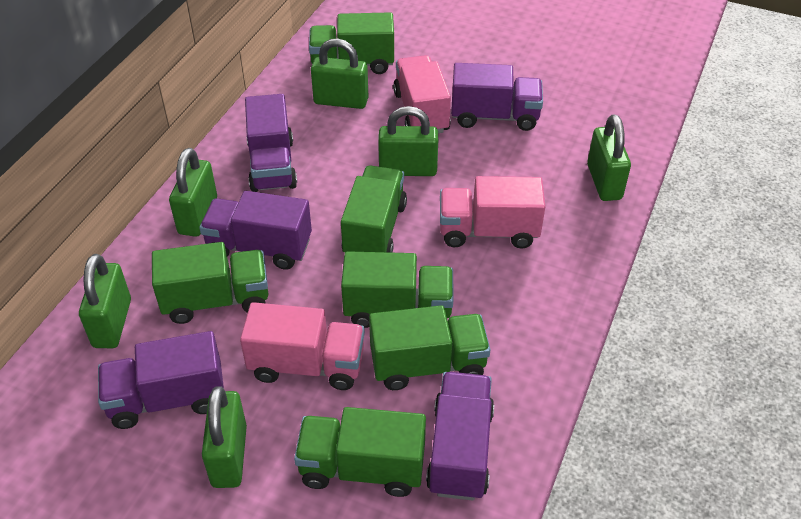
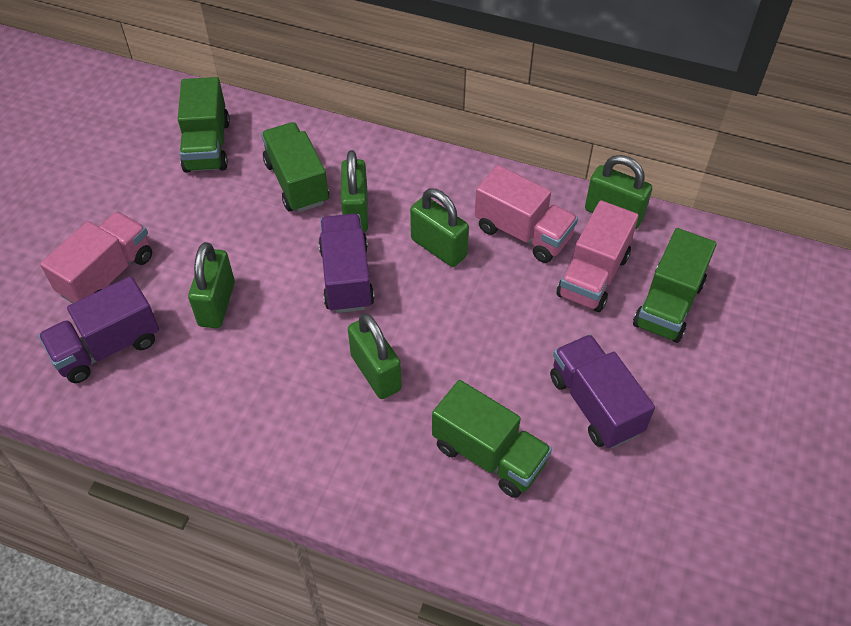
green padlock: [79,254,131,348] [169,148,217,237] [202,386,247,488] [311,39,368,109] [378,106,438,176] [587,114,631,201] = 6 -> [188,242,235,328] [341,150,368,233] [348,313,402,399] [410,188,469,267] [585,155,652,229] = 5
green truck: [152,242,268,324] [294,407,426,497] [309,12,394,74] [341,165,407,253] [341,251,453,328] [369,305,491,390] = 6 -> [178,77,230,173] [261,122,329,212] [432,380,552,498] [633,228,717,343] = 4
purple truck: [98,331,224,429] [199,191,312,270] [245,94,297,192] [426,372,494,501] [451,63,543,131] = 5 -> [38,276,159,383] [318,214,374,313] [550,334,655,449] = 3

